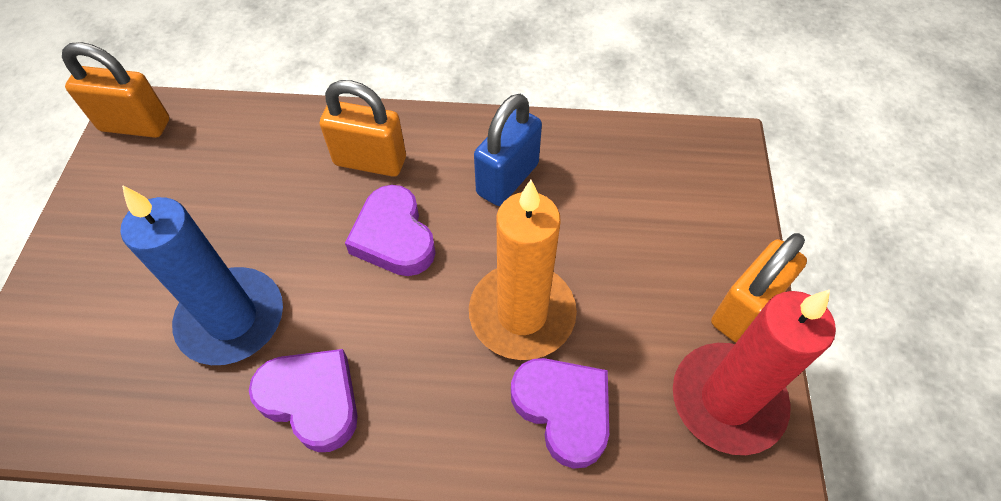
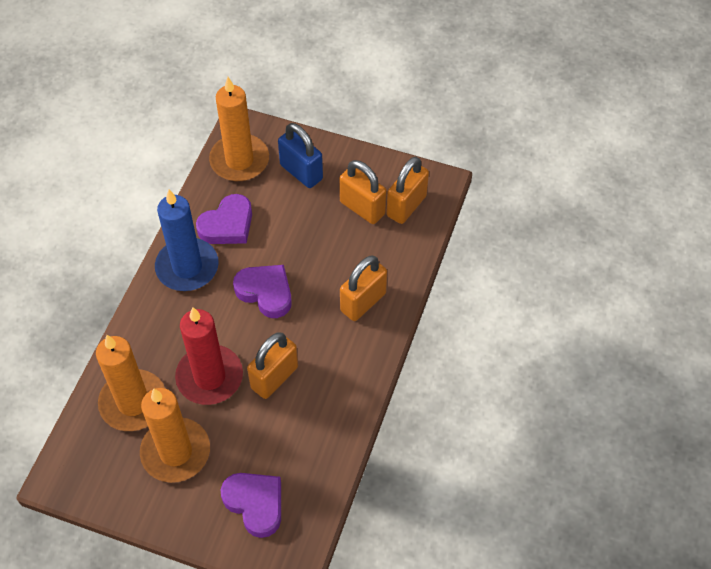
orange candle: [469,180,577,360] = 1 -> [96,335,165,431] [140,388,210,483] [209,77,269,181] = 3
orange padlock: [62,42,170,138] [320,80,406,177] [711,233,807,342] = 3 -> [247,333,298,399] [339,160,387,224] [340,256,387,321] [386,157,429,224] = 4

